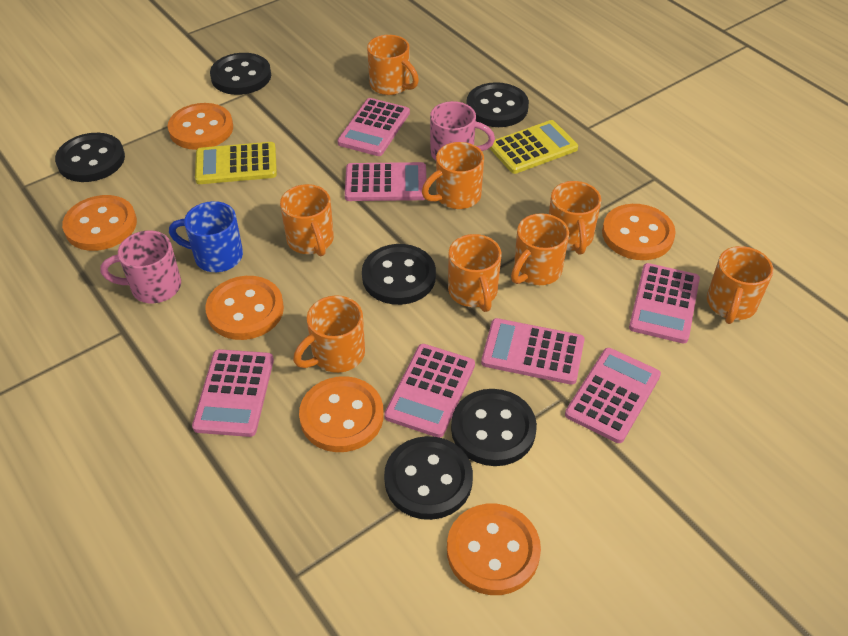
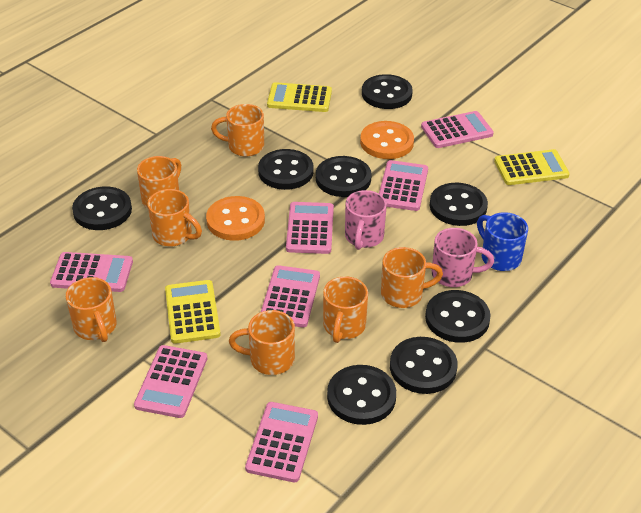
black button: [55,133,125,182] [210,53,271,95] [362,244,436,305] [384,436,473,520] [451,389,537,466] [466,82,529,127] = 6 -> [72,186,132,230] [258,149,314,190] [316,156,372,197] [327,365,396,425] [362,74,413,109] [390,337,458,394] [425,290,491,343] [430,183,488,226] = 8
orange button: [62,195,137,251] [168,103,233,150] [205,276,284,340] [299,376,384,452] [447,504,541,595] [602,204,676,260] = 6 -> [206,196,265,241] [360,121,414,159] = 2
orange mug: [280,184,334,256] [293,295,365,373] [367,35,419,95] [422,142,484,209] [448,234,501,312] [511,213,569,285] [549,181,601,255] [707,246,773,324] = 8 -> [66,277,117,342] [137,156,181,209] [148,189,202,246] [211,104,264,156] [229,310,295,375] [323,276,368,343] [381,247,443,308] = 7
yellow calculator: [195,142,277,184] [489,120,578,174] = 2 -> [165,280,221,344] [267,82,332,112] [494,149,570,185] = 3

